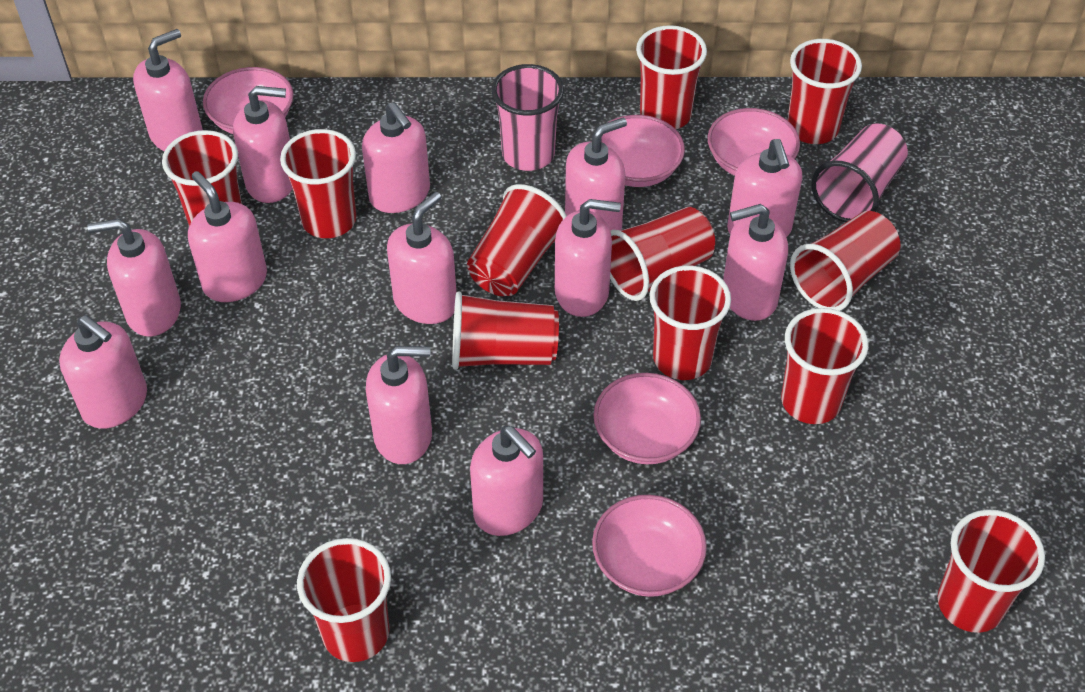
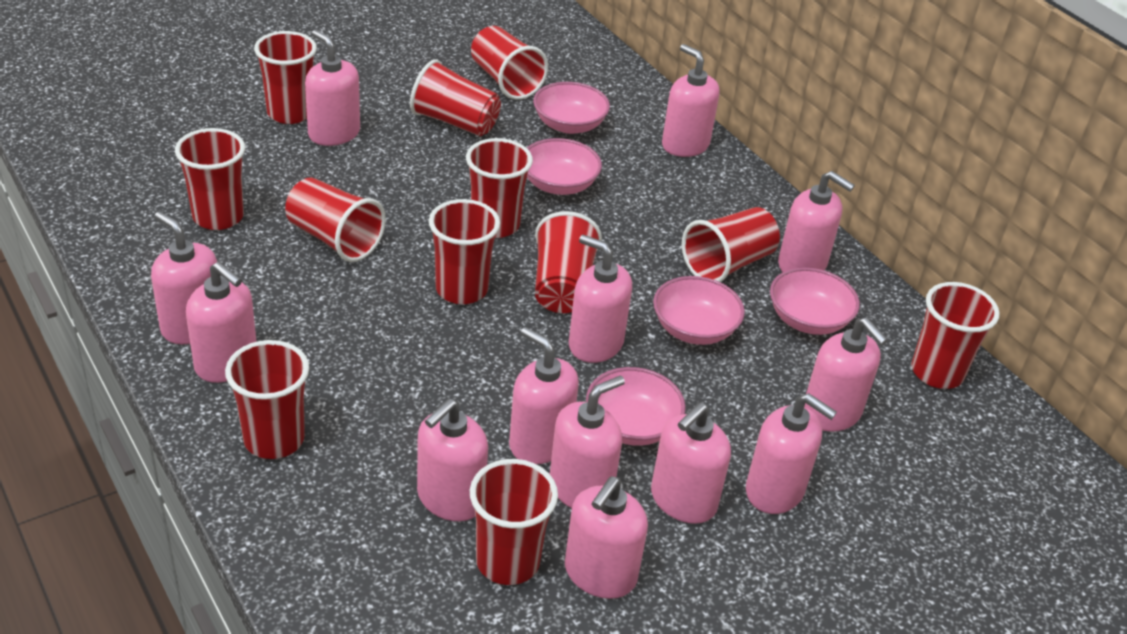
pink cup: [492,64,564,171] [811,124,908,222] = 2 -> none = 0

